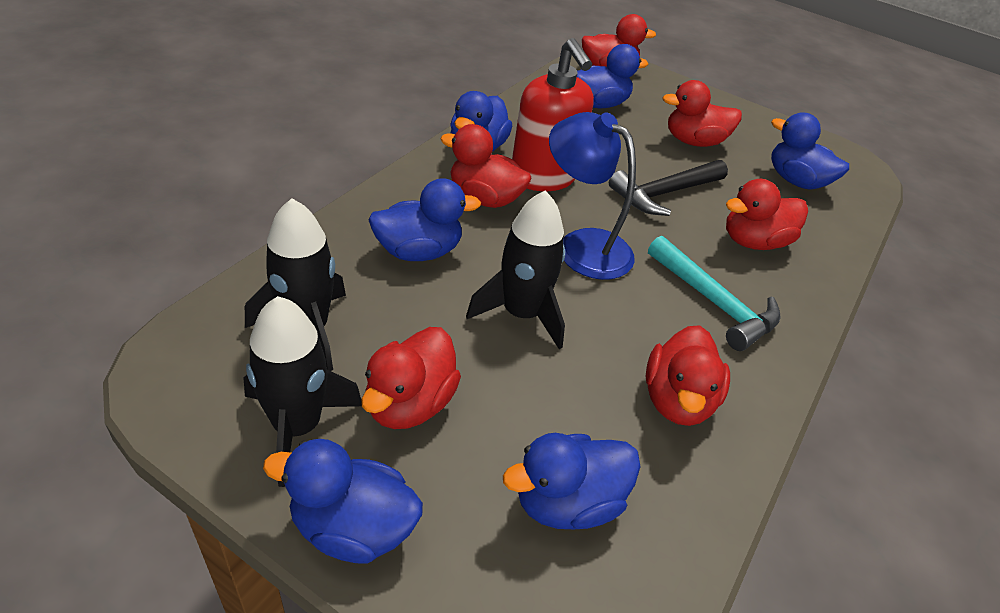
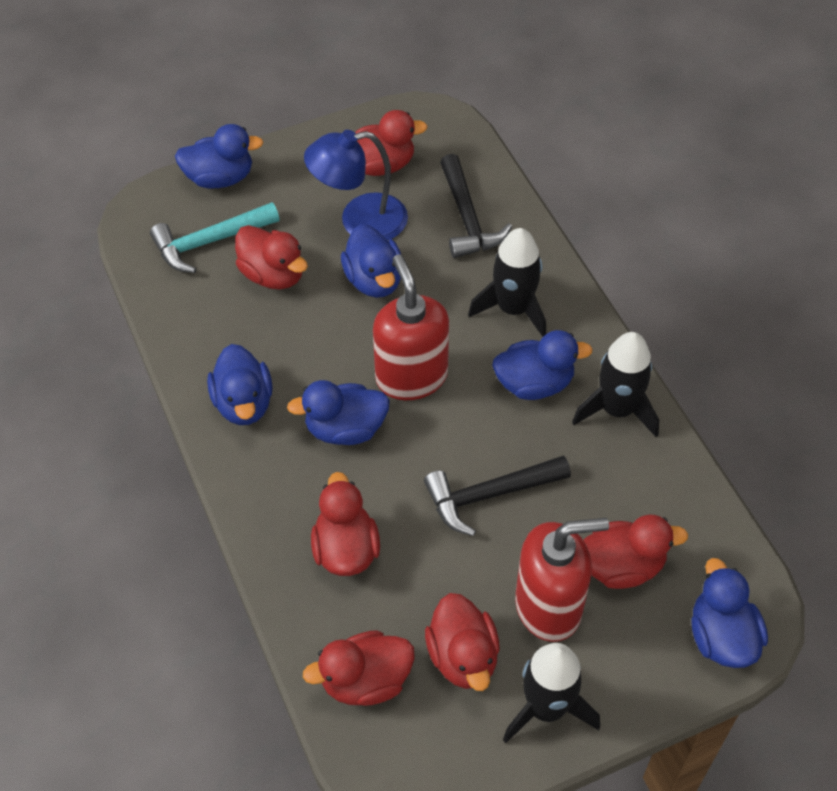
black hammer: [609,160,728,216] = 1 -> [424,455,571,536] [440,154,512,258] = 2
red soap dispenser: [512,38,594,191] = 1 -> [373,254,449,400] [515,518,609,642] = 2

